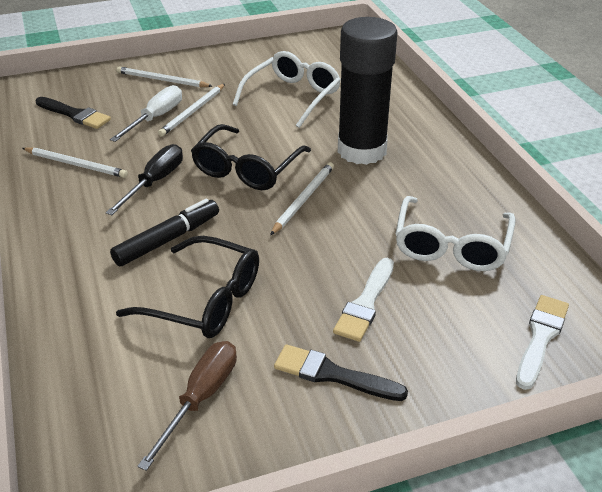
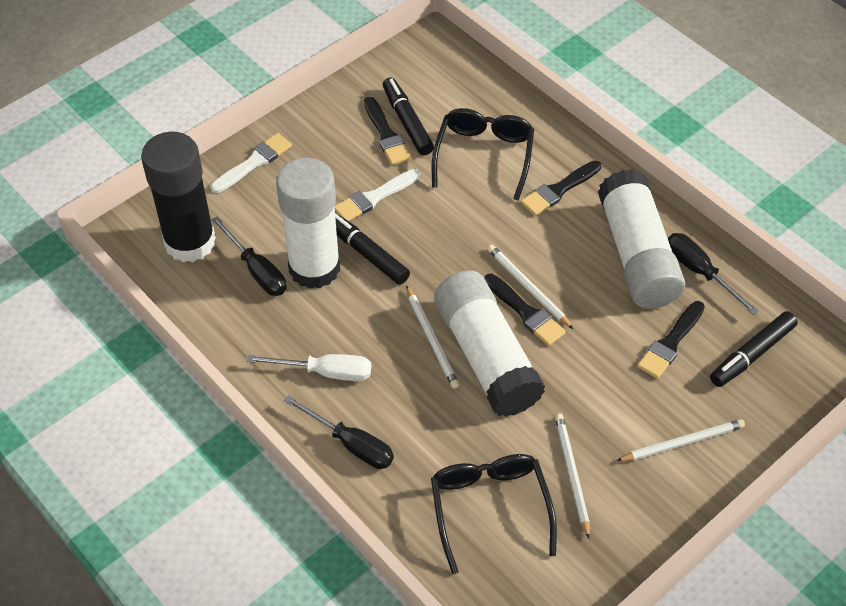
black brush: [36,97,111,129] [274,344,408,401] = 2 -> [364,96,411,165] [484,274,566,346] [521,160,601,216] [637,301,705,379] = 4
black marker: [110,199,219,266] = 1 -> [335,213,410,285] [383,78,434,155] [710,311,798,387] = 3
black screwdriver: [106,144,183,215] = 1 -> [211,217,287,296] [284,395,394,469] [668,233,759,315] = 3
brown screwdriver: [137,341,237,471] = 1 -> none = 0
white glasses: [233,51,341,128] [395,196,516,271] = 2 -> none = 0
white glue stick: none = 0 -> [276,158,340,289] [434,270,545,417] [598,169,685,309] = 3

